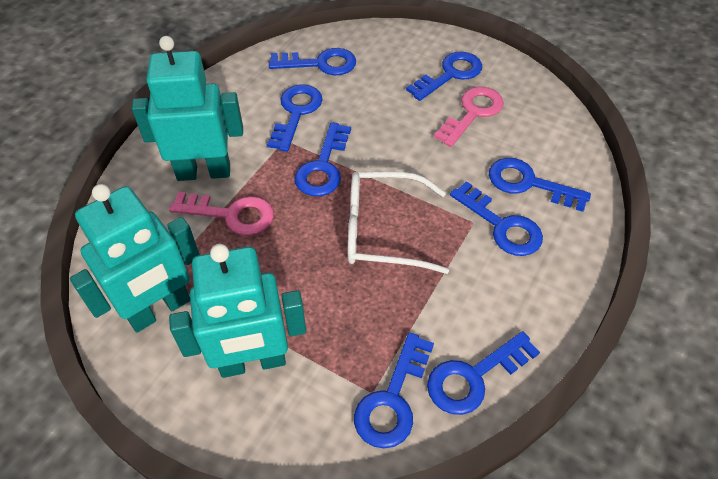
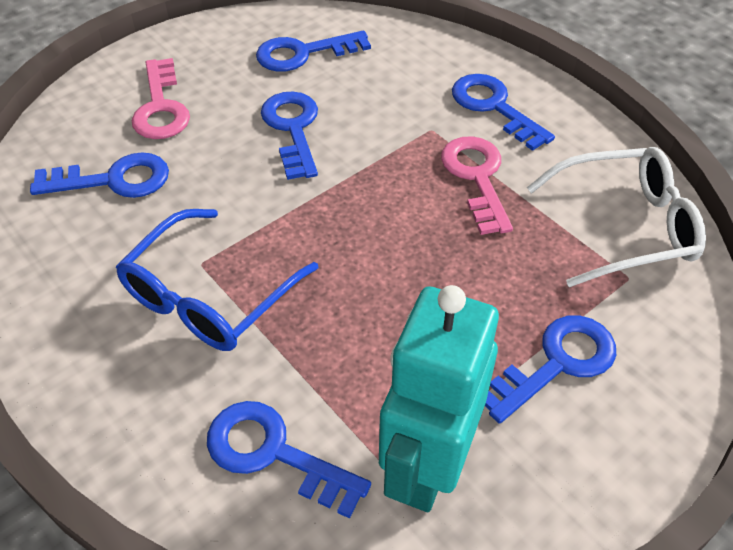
blue glasses: none = 0 -> [116,209,319,351] = 1
blue key: [267,85,323,152] [269,48,356,75] [294,122,351,196] [354,332,434,449] [406,52,482,101] [427,331,540,415] [450,181,543,256] [489,158,591,212] = 8 -> [30,152,169,198] [207,401,371,519] [256,31,371,72] [261,91,318,180] [452,74,555,151] [485,315,616,424] = 6
turquoise robot: [70,184,200,332] [131,36,243,181] [169,244,306,378] = 3 -> [379,285,499,512] = 1

